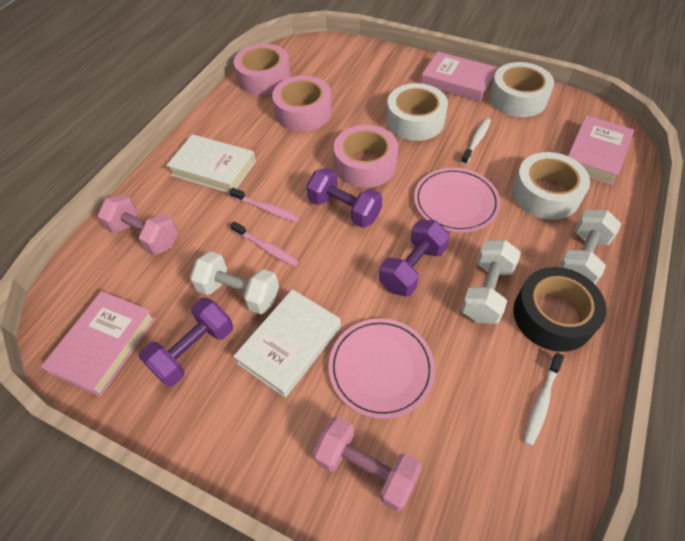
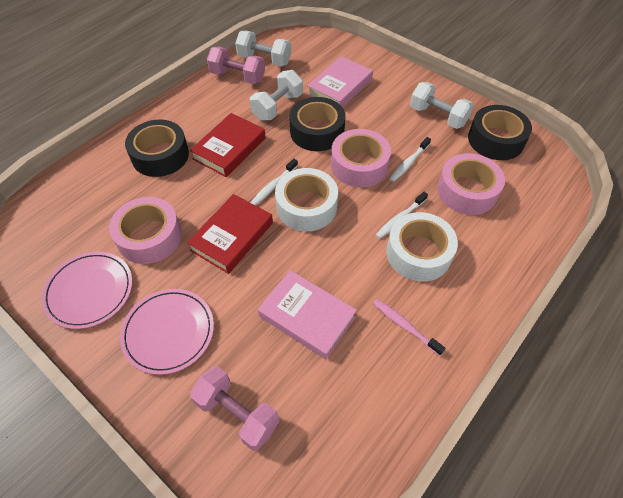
black tape: [513,267,607,352] = 1 -> [125,120,189,177] [289,97,346,151] [468,105,532,160] = 3
pink book: [41,291,156,397] [421,51,497,102] [567,115,634,186] = 3 -> [258,270,357,359] [307,56,373,107] = 2
pink toothbrush: [229,188,299,222] [230,221,299,266] = 2 -> [373,299,445,356] = 1
purple dumbbell: [139,298,233,387] [307,168,382,228] [379,220,450,297] = 3 -> none = 0
red book: none = 0 -> [187,194,273,274] [190,113,266,177] = 2
white book: [166,134,256,193] [233,289,341,398] = 2 -> none = 0
white tape: [386,83,448,141] [490,62,554,117] [512,152,590,220] = 3 -> [275,168,338,231] [386,212,458,281] = 2
white toothbrush: [461,118,491,165] [524,353,564,446] = 2 -> [250,158,298,206] [376,192,428,239] [389,137,431,182] = 3

